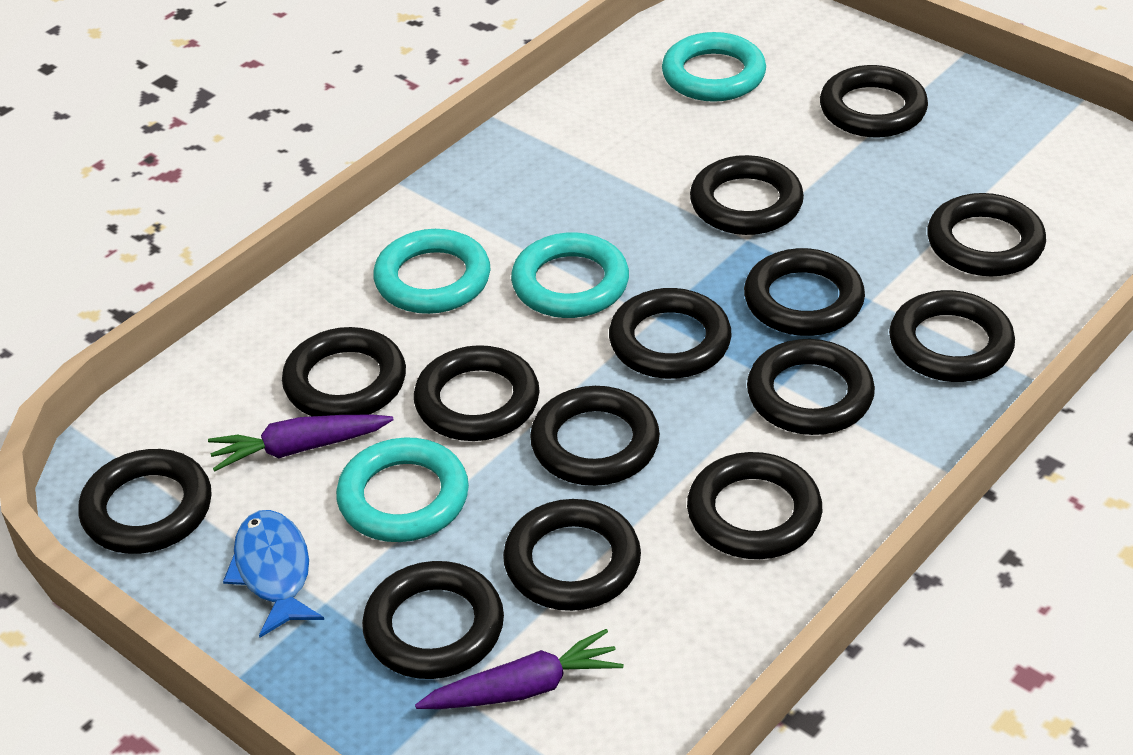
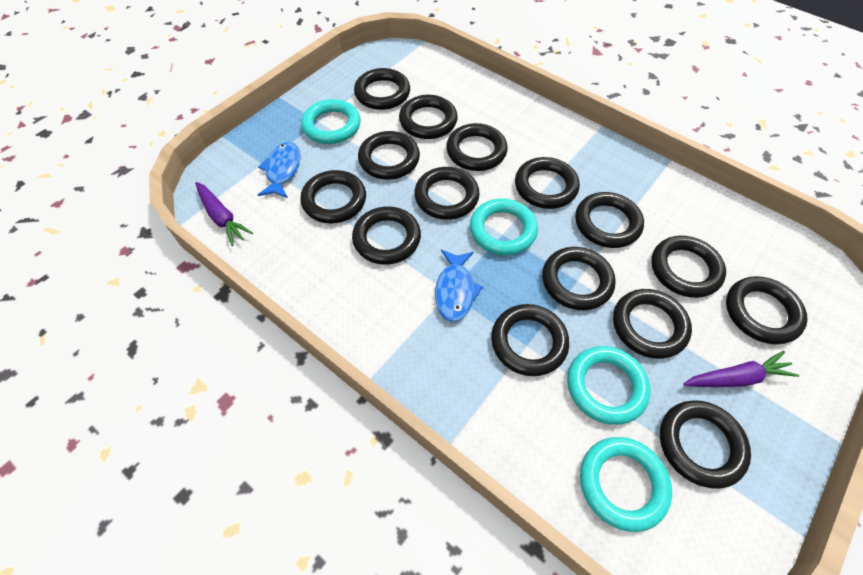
black ring: [78,449,211,554] [282,327,406,416] [362,561,504,679] [414,345,540,441] [503,499,641,611] [530,386,660,486] [609,288,732,379] [687,452,822,559] [690,155,804,235] [744,248,865,336] [747,339,875,435] [820,65,928,137] [889,290,1015,382] [927,193,1046,276] = 14 -> [300,170,366,224] [352,206,421,265] [354,68,410,110] [358,131,420,180] [399,95,458,139] [414,167,480,220] [446,123,508,171] [491,304,569,376] [515,157,580,209] [542,247,616,310] [575,192,644,248] [613,289,692,359] [651,236,726,298] [660,400,751,489] [726,276,808,344] = 15
blue fish: [223,510,324,638] = 1 -> [258,142,301,198] [435,250,483,322] = 2

